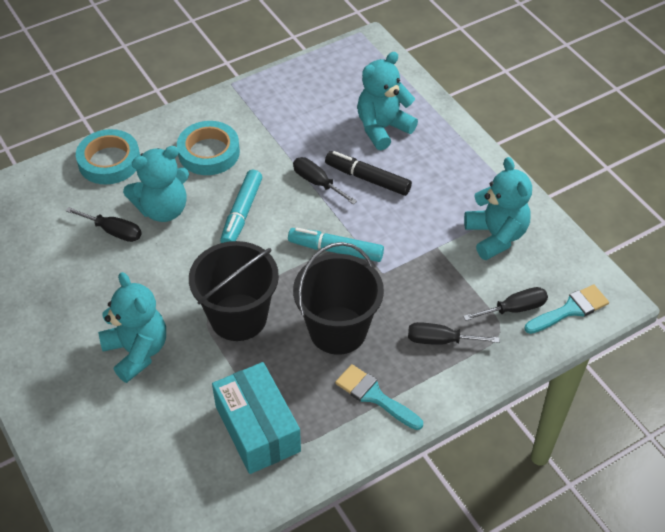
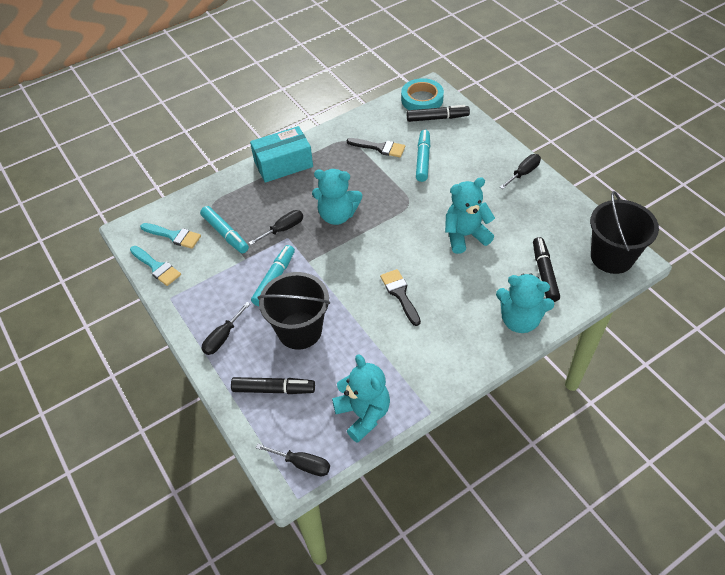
black brush: none = 0 -> [347,138,405,157] [380,269,421,326] = 2
black marker: [325,151,412,196] = 1 -> [231,377,315,394] [407,105,470,122] [533,237,560,302] = 3
turquoise marker: [220,170,262,243] [288,228,384,262] = 2 -> [200,206,249,253] [251,245,295,306] [416,130,430,182] = 3
turquoise tape: [76,129,140,184] [177,121,240,175] = 2 -> [401,78,444,110] = 1

